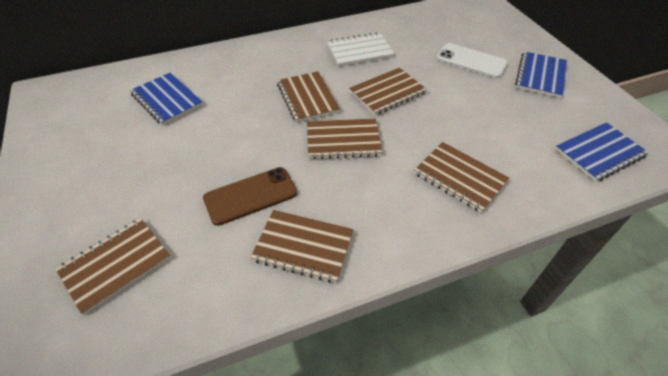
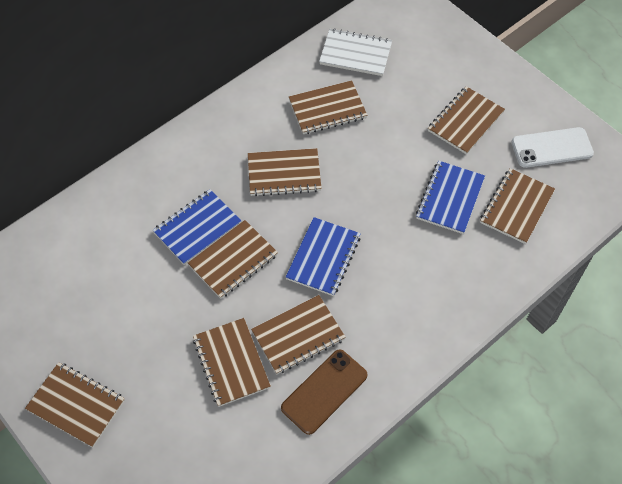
brown notebook: [56,218,170,315] [250,210,353,283] [277,71,340,123] [307,118,382,160] [349,68,427,115] [414,142,509,213] = 6 -> [25,362,125,447] [188,220,278,299] [193,318,271,407] [248,148,322,196] [251,295,346,374] [289,80,367,134] [428,86,505,154] [480,168,555,244] = 8

